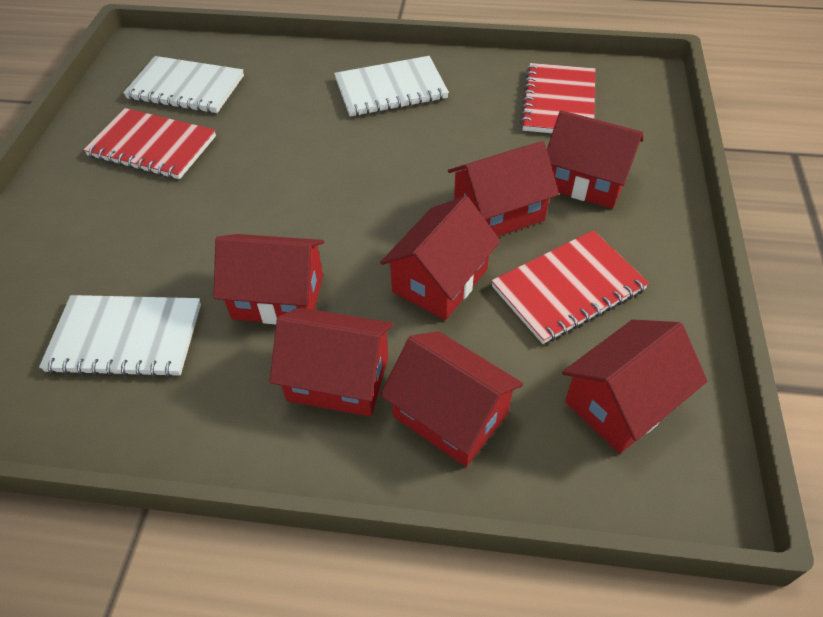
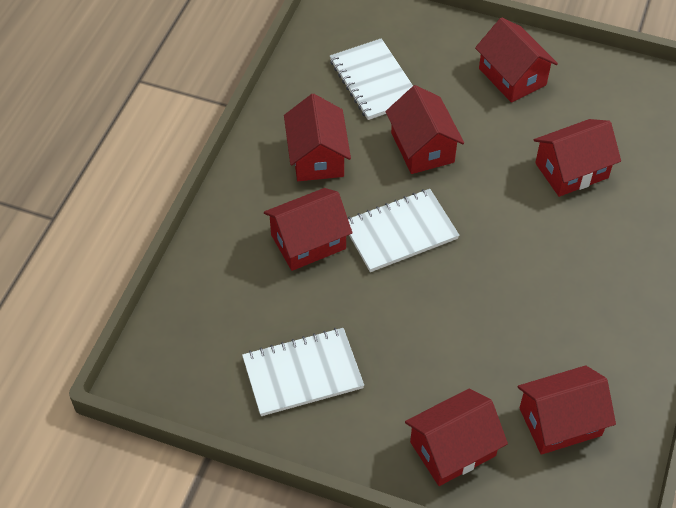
red notebook: [84,108,216,179] [492,230,649,344] [520,63,595,133] = 3 -> none = 0

